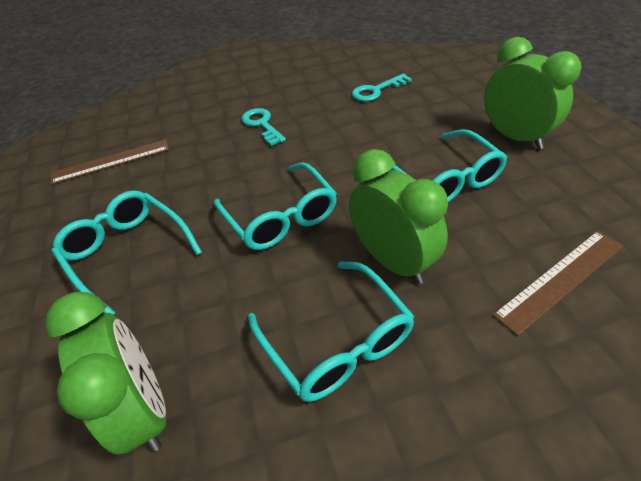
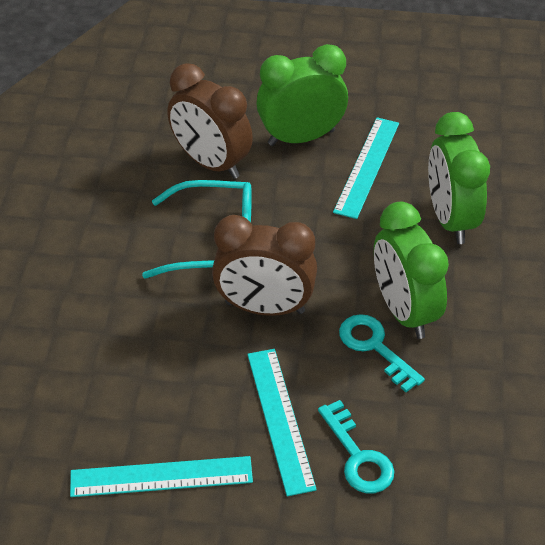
brown clock: none = 0 -> [167,63,253,179] [212,215,317,316] = 2
brown ruler: [50,139,169,185] [493,231,623,336] = 2 -> none = 0
turquoise glasses: [52,190,202,315] [214,162,337,250] [248,261,415,402] [391,129,507,202] = 4 -> [142,180,252,278] = 1
turquoise ruler: none = 0 -> [70,456,253,497] [247,349,317,496] [333,117,399,219] = 3

